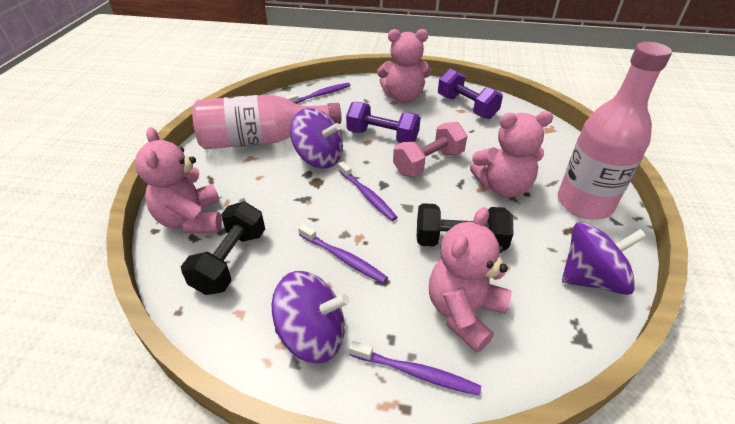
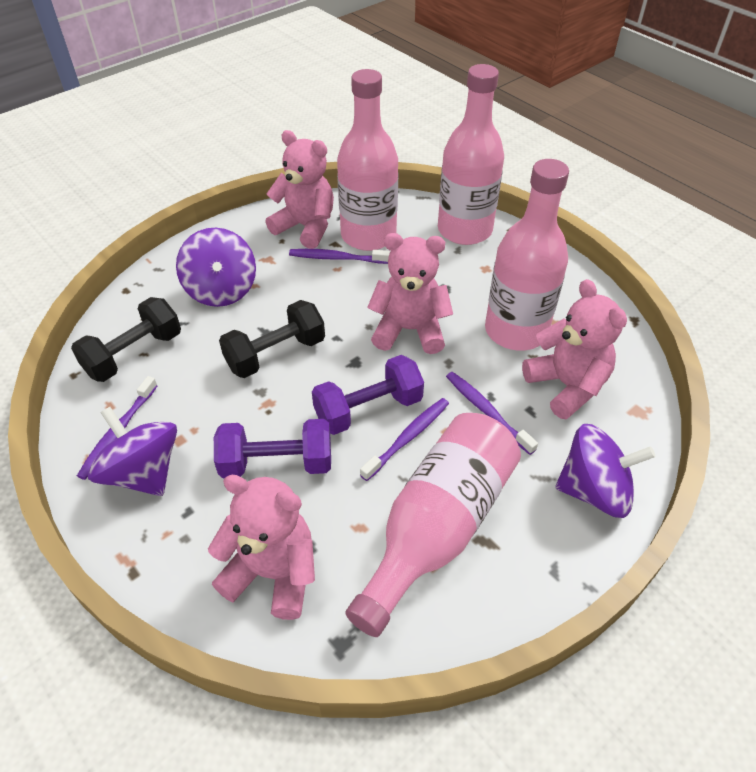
pink bottle: [192,94,341,149] [558,42,672,219] = 2 -> [337,69,398,251] [345,413,521,637] [438,64,504,245] [485,159,569,351] = 4
pink dumbbell: [393,122,468,177] = 1 -> none = 0

